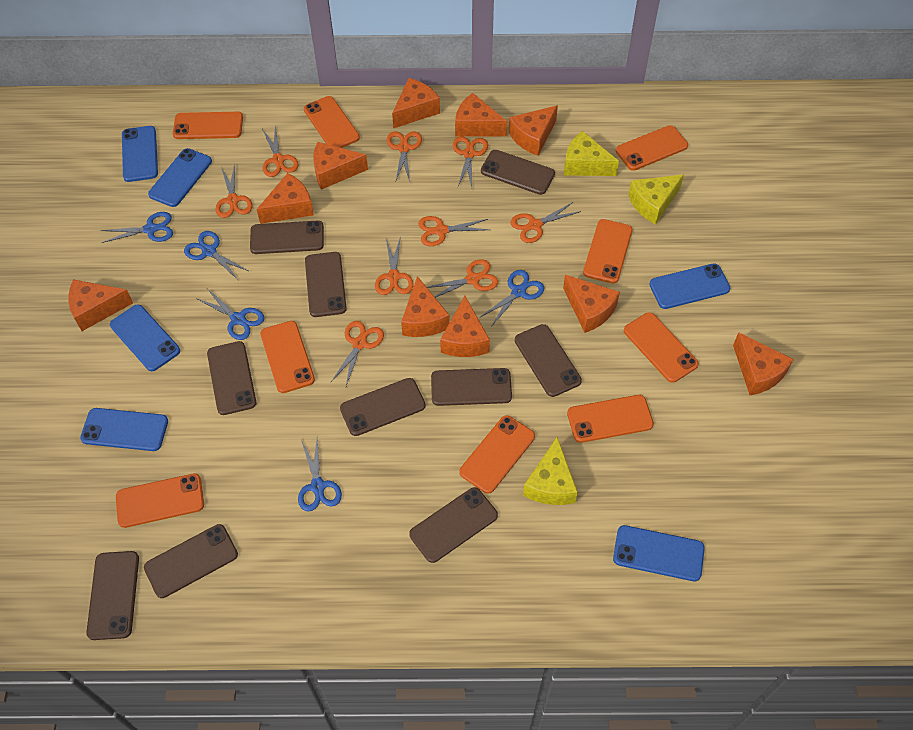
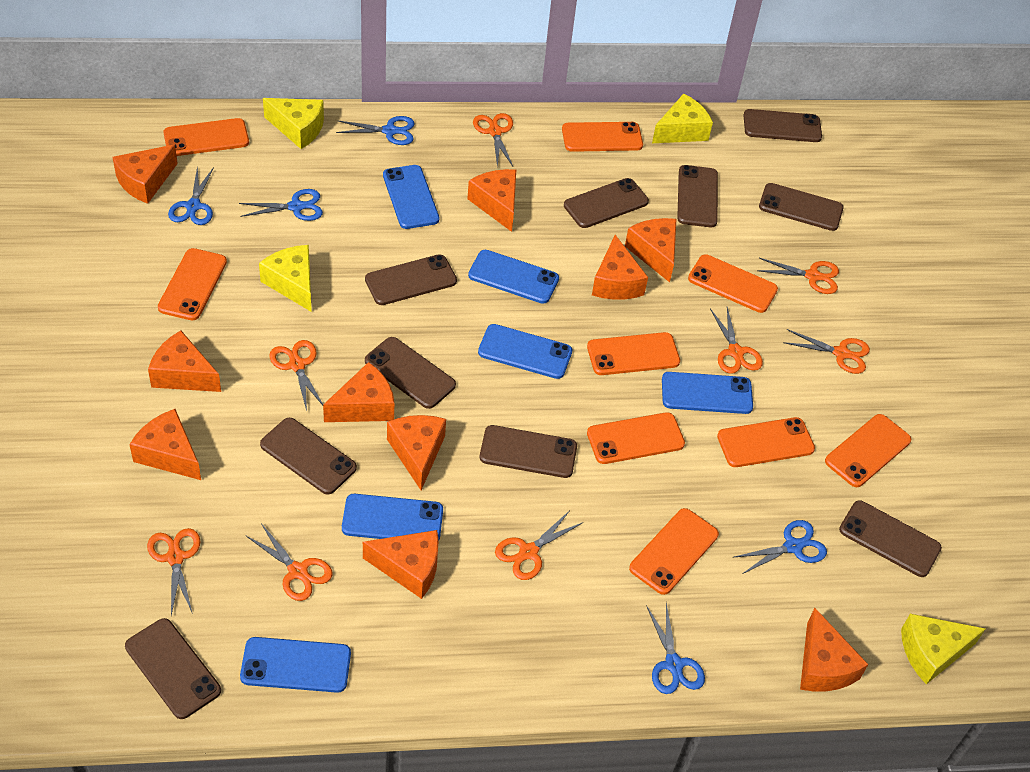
orange scissors: [215,163,253,218] [262,126,299,177] [331,321,384,386] [375,236,414,295] [387,132,422,182] [418,216,490,246] [427,259,498,298] [453,136,488,187] [510,202,581,243] = 9 -> [147,528,200,615] [245,523,333,601] [269,340,323,411] [473,113,513,167] [495,510,584,580] [710,307,763,374] [757,258,839,294] [783,329,870,374] = 8
yellow cheese: [523,437,578,505] [564,131,619,176] [628,174,684,224] = 3 -> [259,245,312,312] [263,98,324,149] [652,94,713,143] [901,614,985,684] = 4

